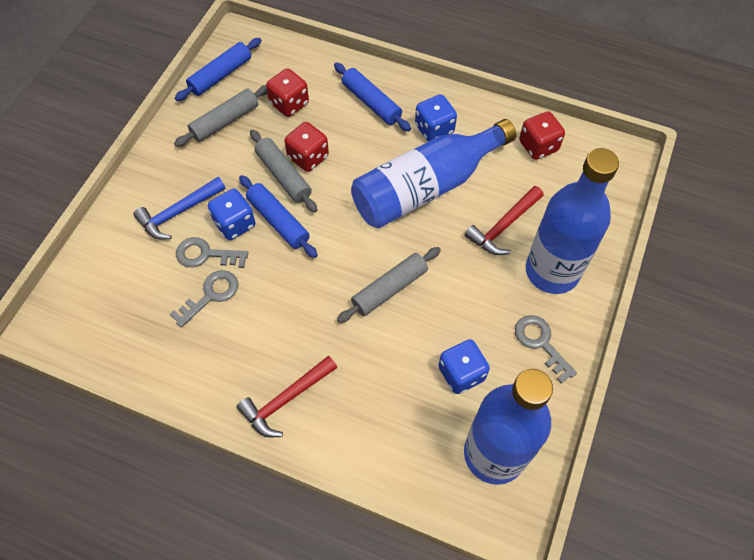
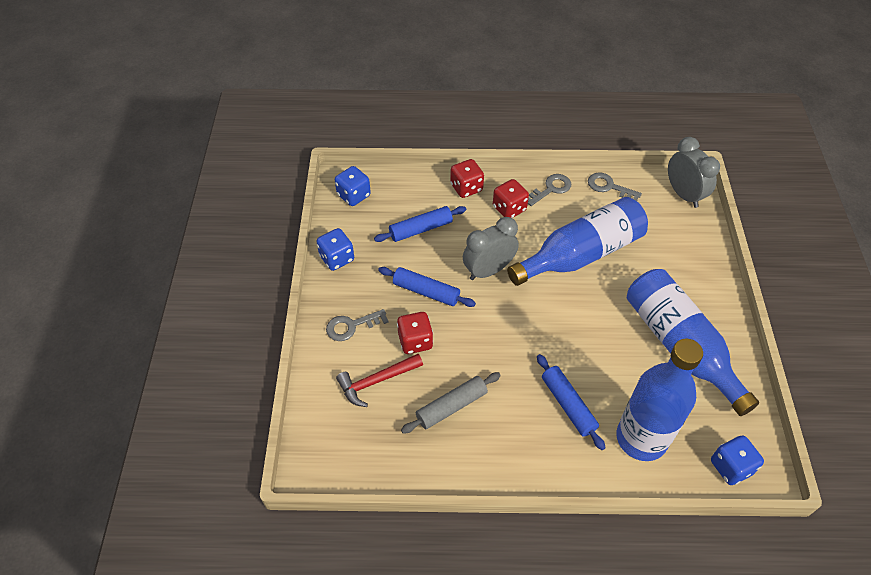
blue hammer: [133,177,226,239] = 1 -> none = 0
grey clock: none = 0 -> [463,217,519,280] [668,137,720,208] = 2
grey rolling pin: [174,85,267,147] [250,130,317,212] [337,247,441,323] = 3 -> [401,372,501,434] = 1
red hammer: [237,356,337,437] [464,186,544,255] = 2 -> [336,354,423,407] = 1

